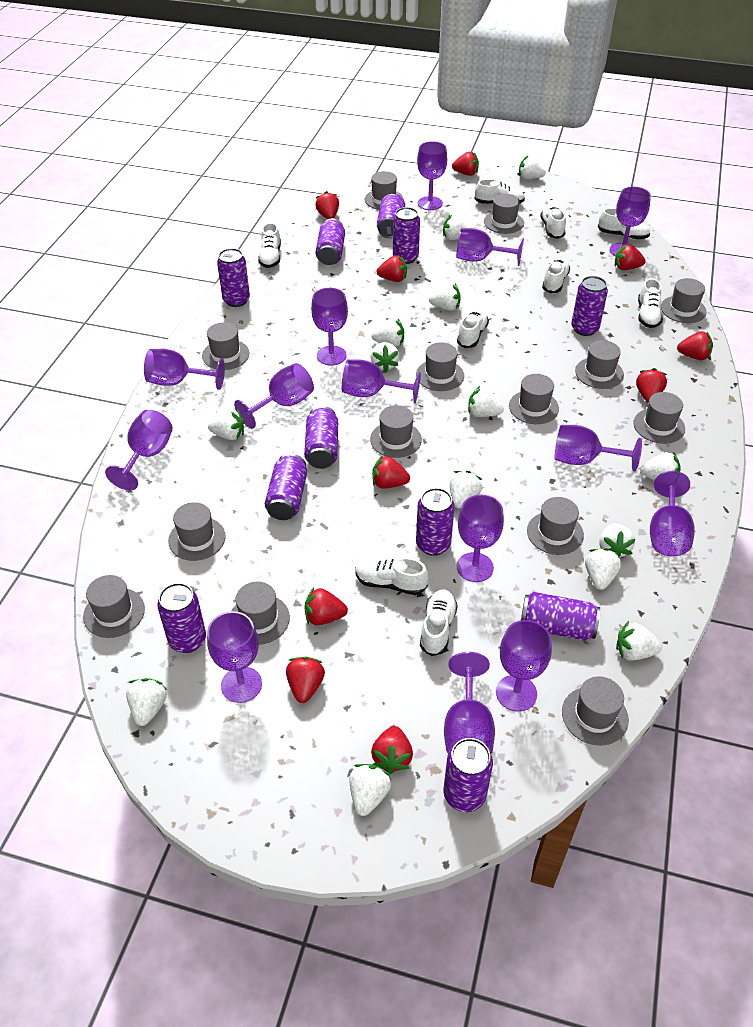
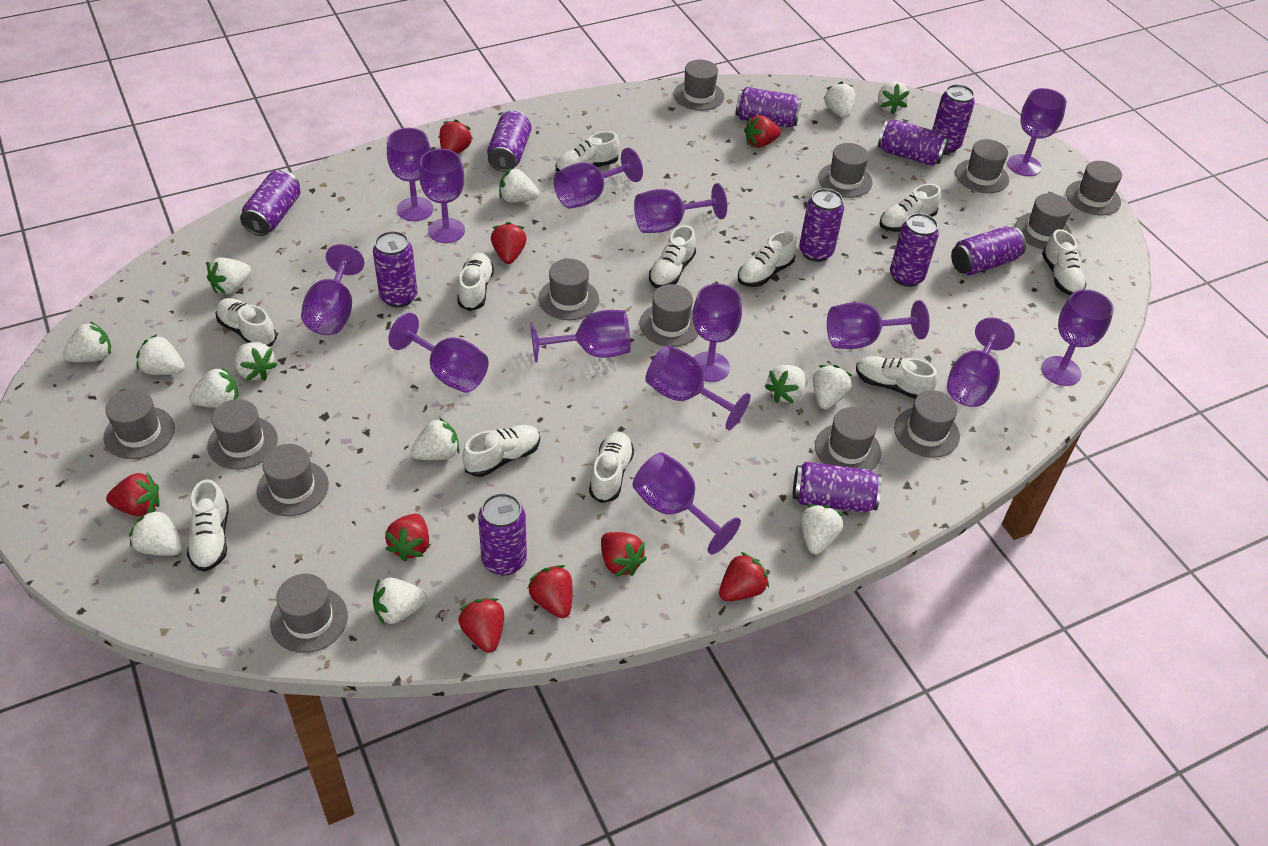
grey hat: [83,575,145,638] [168,502,226,561] [202,322,249,370] [232,581,290,645] [365,171,404,210] [370,405,422,458] [416,342,464,391] [484,194,524,234] [509,374,559,424] [527,497,584,555] [562,676,629,746] [575,340,624,389] [633,392,685,444] [661,278,707,323] = 14 -> [103,389,175,459] [207,399,278,470] [257,444,329,516] [270,574,348,653] [538,259,599,320] [640,284,698,347] [674,60,724,111] [815,407,881,470] [818,143,872,198] [894,390,960,458] [955,139,1009,193] [1015,193,1072,249] [1066,161,1122,215] = 13
red strawberry: [286,657,325,703] [304,587,348,625] [315,191,339,219] [371,726,413,774] [372,455,410,488] [376,255,407,282] [452,152,479,176] [615,244,646,270] [636,368,667,403] [677,331,713,360] = 10 -> [106,472,160,517] [385,514,429,561] [440,119,473,154] [458,598,504,653] [491,222,527,264] [527,565,572,618] [601,532,647,577] [719,552,769,601] [744,115,781,148] = 9
white shoe: [258,222,281,268] [355,557,428,595] [420,589,458,656] [457,308,489,348] [475,179,525,204] [540,205,566,239] [542,257,570,293] [598,208,650,239] [638,278,663,328] = 9 -> [187,479,229,572] [216,298,277,347] [457,253,494,311] [462,425,540,477] [556,131,620,172] [589,432,634,503] [649,225,696,288] [738,231,797,287] [856,356,937,399] [879,184,941,232] [1042,229,1087,296] = 11

